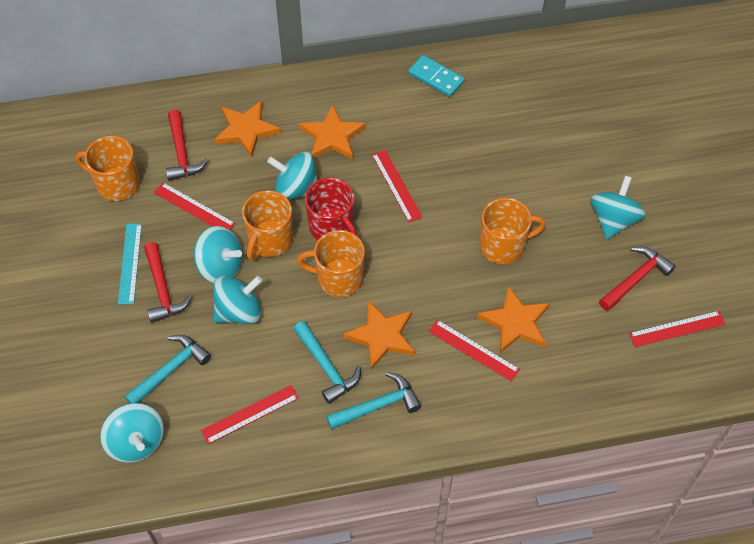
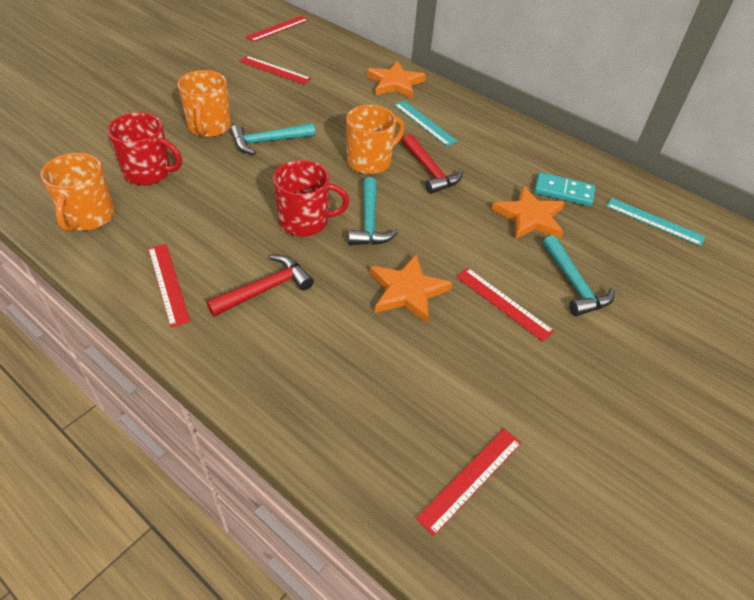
orange mug: [76,136,140,201] [242,191,293,260] [297,230,365,297] [480,198,545,264] = 4 -> [41,153,115,232] [178,70,231,137] [346,105,405,174] = 3
orange star: [214,100,281,158] [299,105,366,160] [343,300,415,370] [477,285,550,353] = 4 -> [367,61,426,99] [370,254,452,324] [492,186,565,240] = 3
red hammer: [144,242,192,323] [166,110,208,181] [599,246,676,311] = 3 -> [206,255,314,317] [402,134,463,194] = 2
red mug: [305,178,357,240] = 1 -> [107,113,182,185] [273,160,349,237] = 2
turquoise ruler: [118,224,142,305] = 1 -> [394,101,458,146] [606,198,705,246] = 2
turquoise spinning top: [100,403,164,463] [194,226,242,283] [213,276,262,324] [267,152,318,200] [591,175,646,240] = 5 -> none = 0

